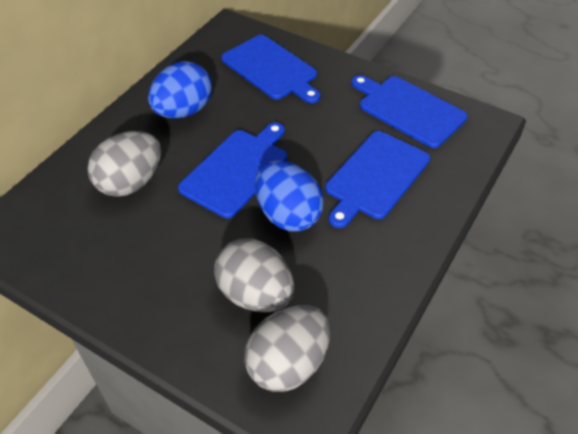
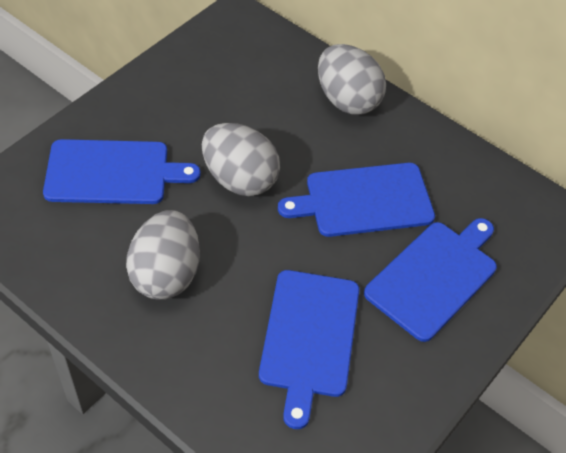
blue egg: [148,61,212,119] [255,160,324,231] = 2 -> none = 0

